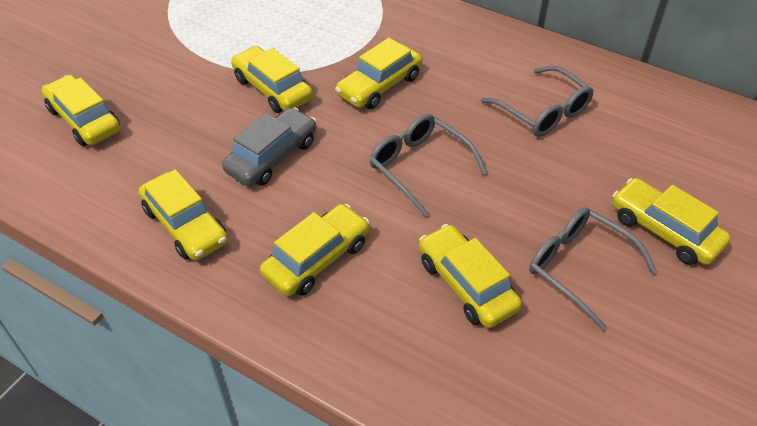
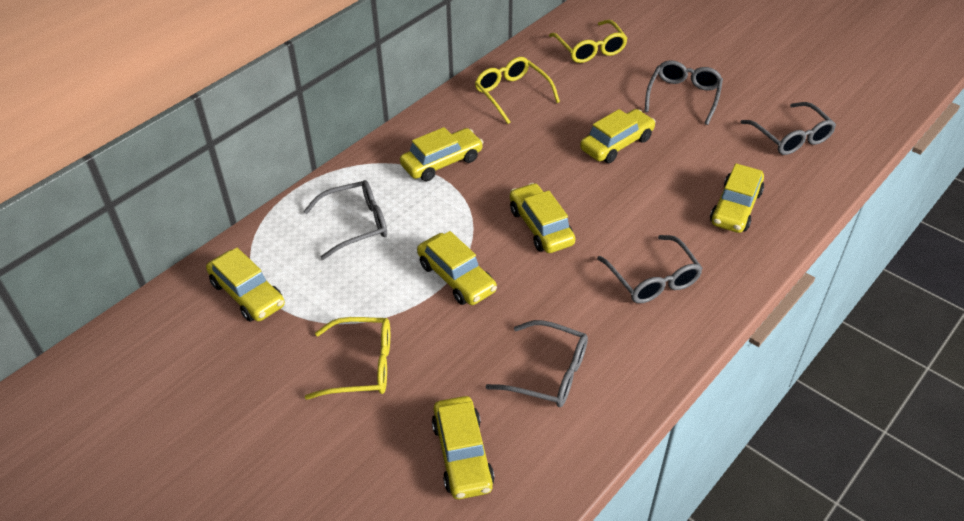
grey car: [222,107,317,186] = 1 -> none = 0
grey glasses: [369,114,487,217] [481,65,594,137] [529,207,657,330] = 3 -> [303,180,387,260] [485,320,588,407] [597,235,703,303] [644,60,723,125] [740,102,836,155] = 5
yellow glasses: none = 0 -> [305,317,390,400] [475,57,560,124] [549,20,628,63] = 3

